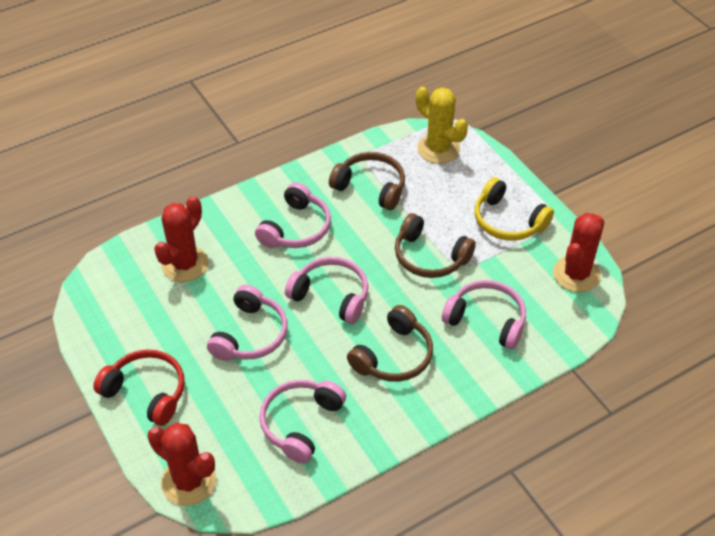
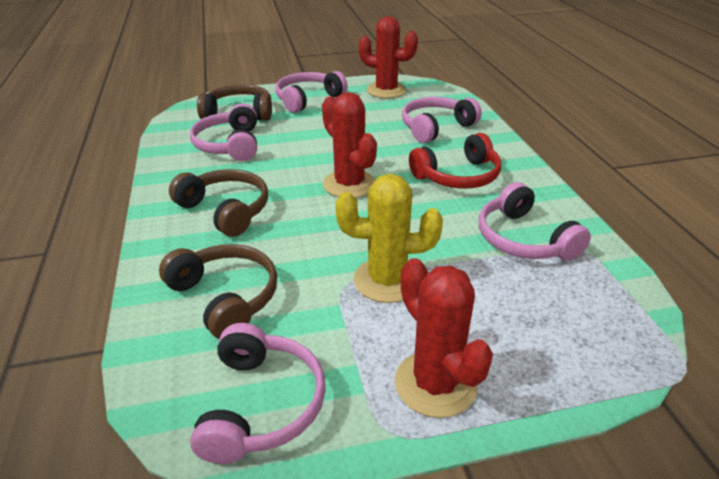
yellow headphones: [475,177,554,241] = 1 -> none = 0

